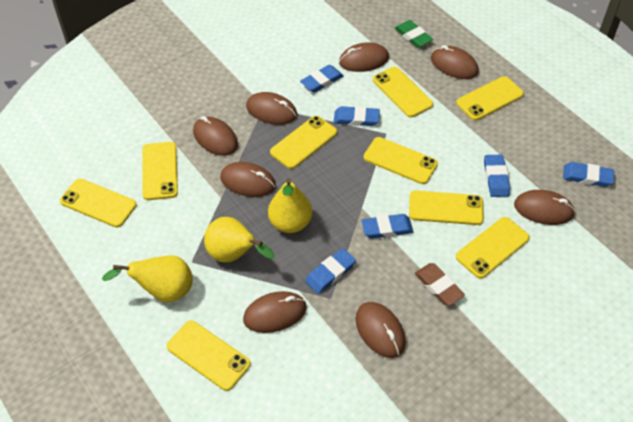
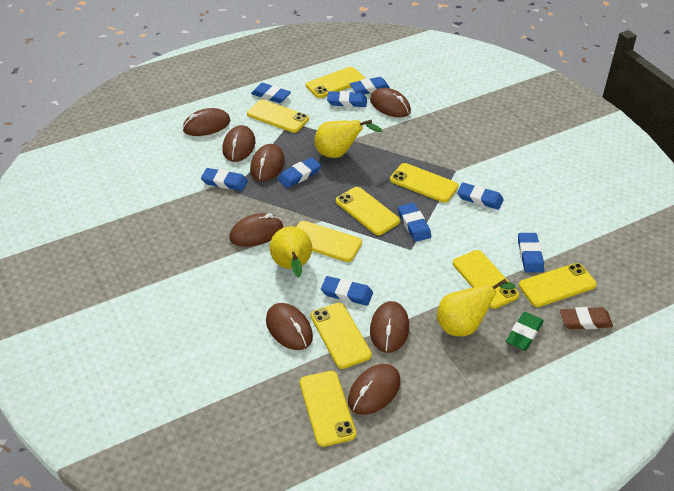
blue eraser: [300,65,343,93] [305,248,356,294] [334,106,380,126] [361,214,413,239] [484,155,510,197] [563,162,614,187] = 6 -> [201,168,248,191] [251,83,291,103] [278,157,321,188] [321,276,373,306] [327,91,367,107] [350,77,390,94] [398,203,431,242] [457,182,504,210] [518,233,544,272] = 9

